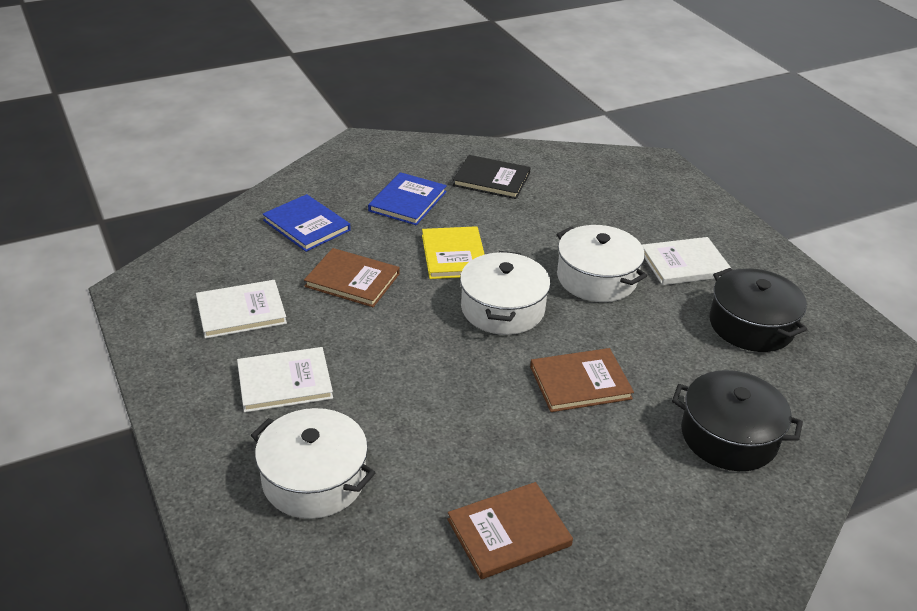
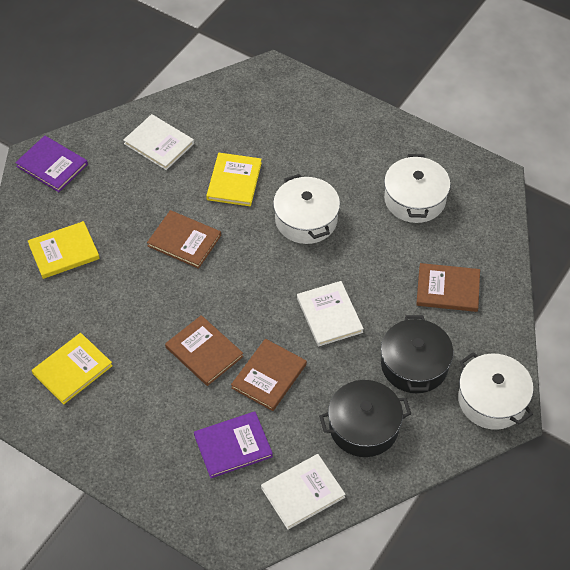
black book: [453,155,531,199] = 1 -> none = 0
blue book: [263,194,351,252] [368,172,447,225] = 2 -> none = 0
brown book: [304,248,400,307] [447,482,573,579] [530,348,634,412] = 3 -> [147,210,221,269] [165,315,243,386] [231,339,307,411] [416,263,480,312] = 4
purple book: none = 0 -> [15,136,88,192] [194,411,273,478] = 2
yellow book: [422,226,485,279] = 1 -> [28,221,100,279] [32,333,113,405] [206,153,262,206] = 3

